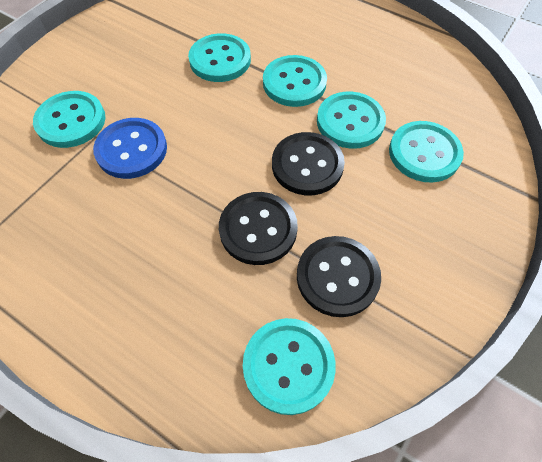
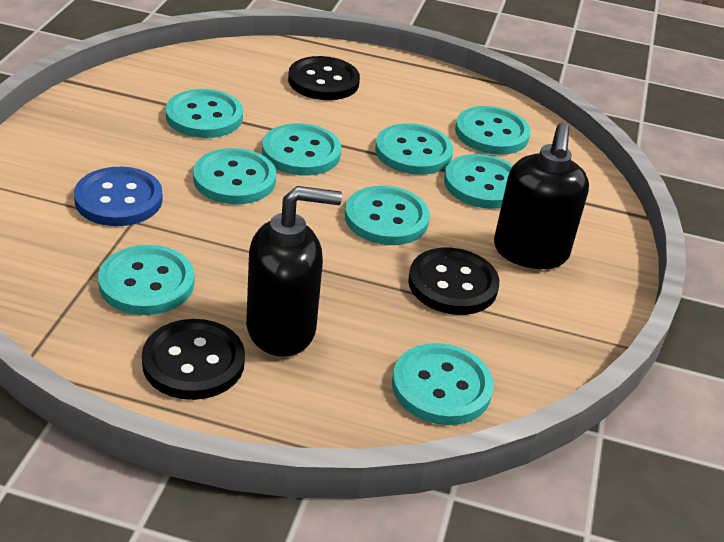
black soap dispenser: none = 0 -> [246,186,342,357] [494,123,589,269] = 2
turquoise button: [33,91,105,148] [188,33,251,82] [243,318,336,415] [263,55,327,107] [317,91,386,149] [389,121,464,183] = 6 -> [98,245,194,315] [166,89,243,138] [193,148,276,204] [262,123,341,176] [345,186,430,245] [375,123,453,175] [392,343,494,425] [444,154,513,209] [455,106,531,155] = 9

